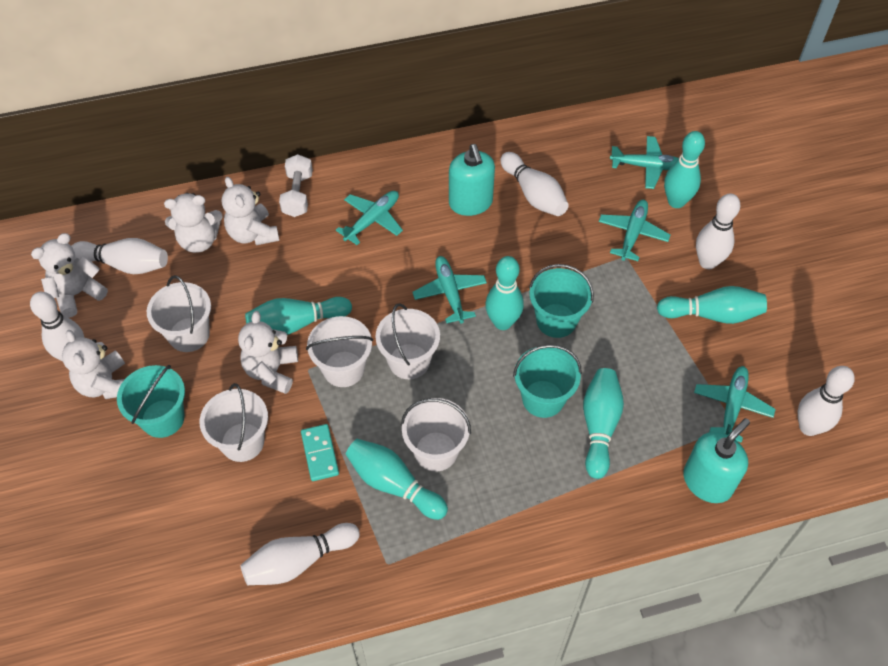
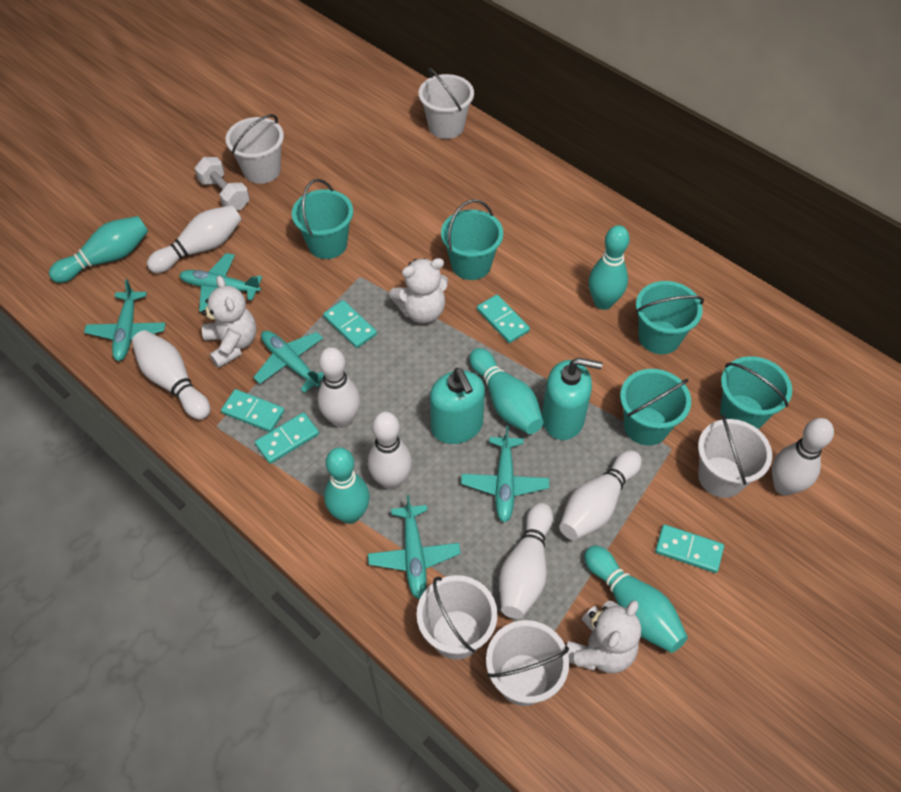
turquoise bowling pin: [245,297,352,335] [345,439,448,520] [485,256,524,330] [583,368,624,479] [657,286,767,324] [664,131,705,208] = 6 -> [49,216,148,283] [324,447,370,524] [469,348,544,434] [584,546,688,653] [588,225,630,310] = 5
turquoise bucket: [117,365,185,438] [513,345,582,418] [529,264,594,338] = 3 -> [292,179,353,259] [441,199,503,280] [620,369,691,446] [635,281,704,354] [720,356,792,429] = 5
turquoise domino: [301,424,339,481] = 1 -> [221,389,285,432] [255,412,319,464] [323,300,377,348] [477,295,530,343] [655,524,724,573] = 5
white bowling pin: [30,292,84,361] [72,238,168,274] [240,523,360,585] [500,152,569,216] [696,193,740,269] [798,366,855,436] = 6 -> [132,330,210,420] [147,205,242,273] [318,347,360,428] [368,412,412,490] [499,503,553,619] [559,450,642,540] [772,418,834,496] = 7
white teddy bear: [31,233,108,318] [62,330,125,399] [164,193,223,253] [222,177,279,245] [238,311,298,394] = 5 -> [202,276,256,368] [389,258,448,324] [567,600,641,674] = 3

